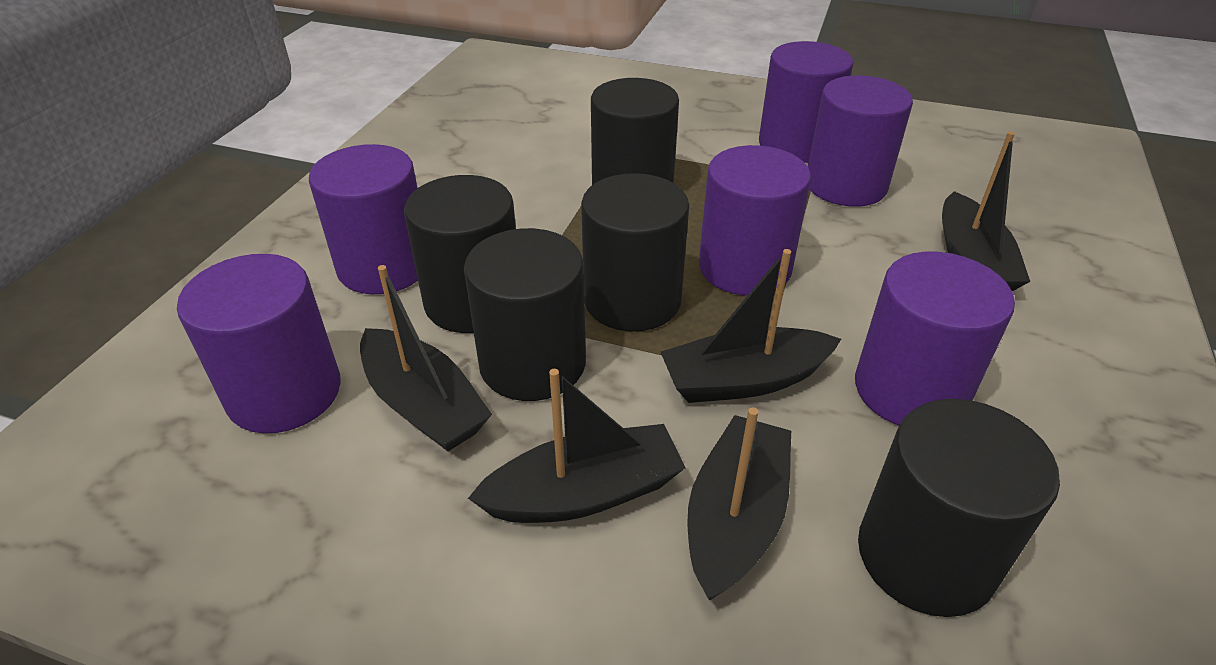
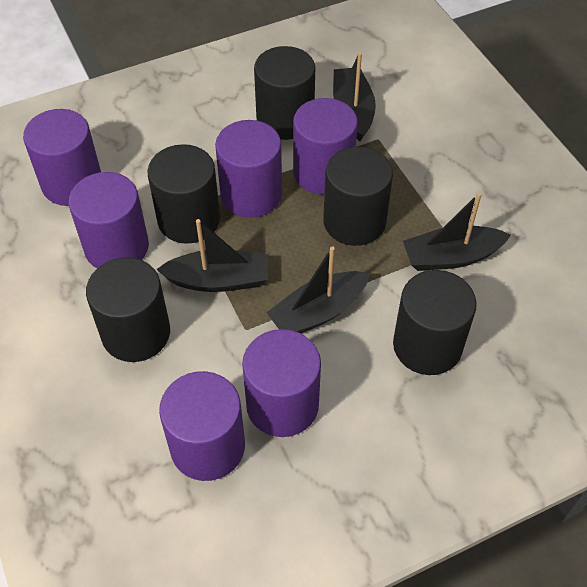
black boat: [360,265,492,451] [468,369,685,523] [661,249,841,403] [687,407,791,600] [942,132,1030,291] = 5 -> [156,219,268,292] [266,246,370,334] [333,52,376,141] [403,193,511,271] = 4

